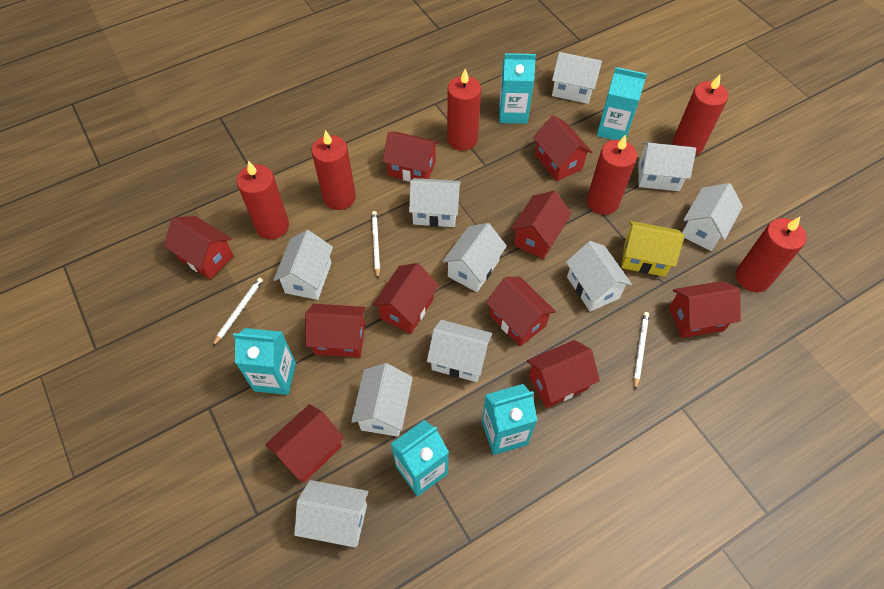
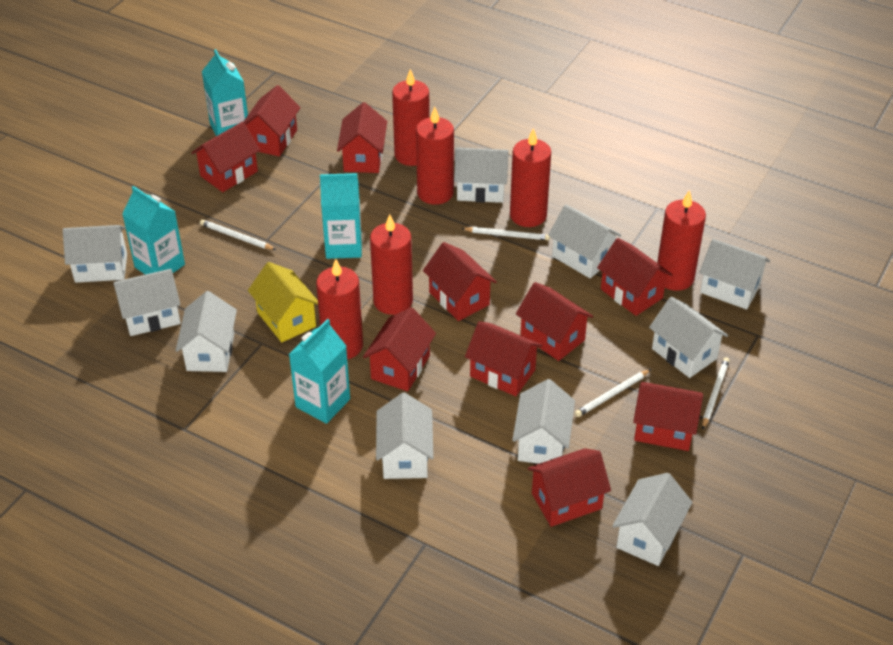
turquoise carton: [233,328,296,395] [391,420,449,497] [482,384,537,455] [499,53,536,124] [597,67,647,140] = 5 -> [122,186,185,275] [202,49,248,136] [289,319,350,424] [320,173,362,259] = 4
white pencil: [212,278,263,347] [372,211,380,278] [634,312,649,390] = 3 -> [200,219,276,250] [461,227,550,240] [575,369,651,417] [702,357,730,430] = 4

